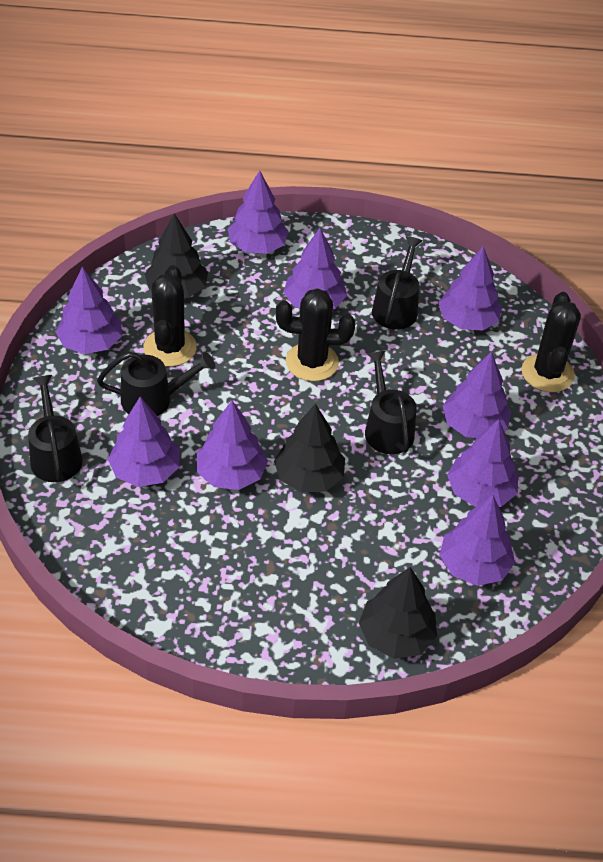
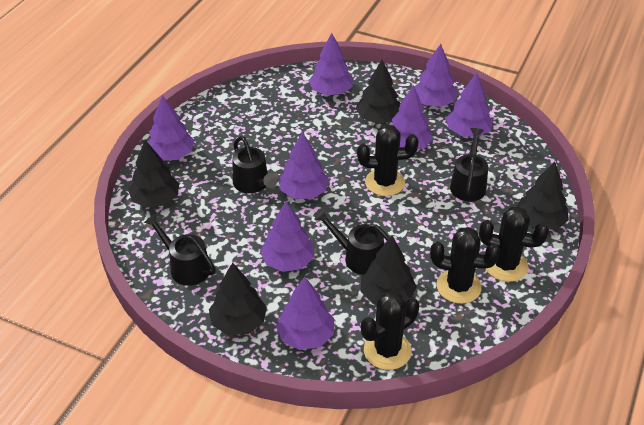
black cactus: [143,265,197,367] [276,288,355,381] [522,292,581,392] = 3 -> [357,124,418,196] [361,291,419,370] [430,227,500,304] [479,206,549,282] = 4
black tree: [145,214,208,298] [274,403,345,492] [359,567,437,659] = 3 -> [128,140,180,208] [209,262,267,335] [356,60,400,123] [361,236,417,305] [517,162,569,230] = 5
purple tree: [56,266,122,354] [108,397,179,487] [197,401,268,490] [228,171,289,254] [283,228,347,309] [438,246,502,330] [440,495,515,586] [443,352,511,438] [447,420,518,507] = 9 -> [148,95,195,161] [260,201,314,272] [276,277,334,350] [278,132,329,199] [309,33,353,95] [391,85,433,149] [414,44,458,107] [446,73,493,137] = 8

